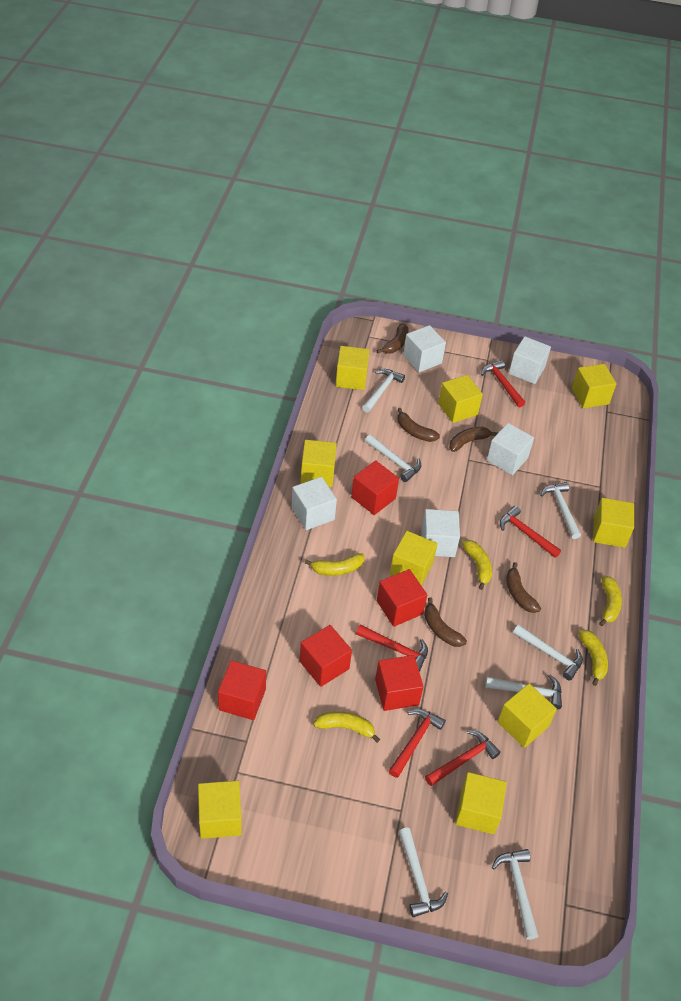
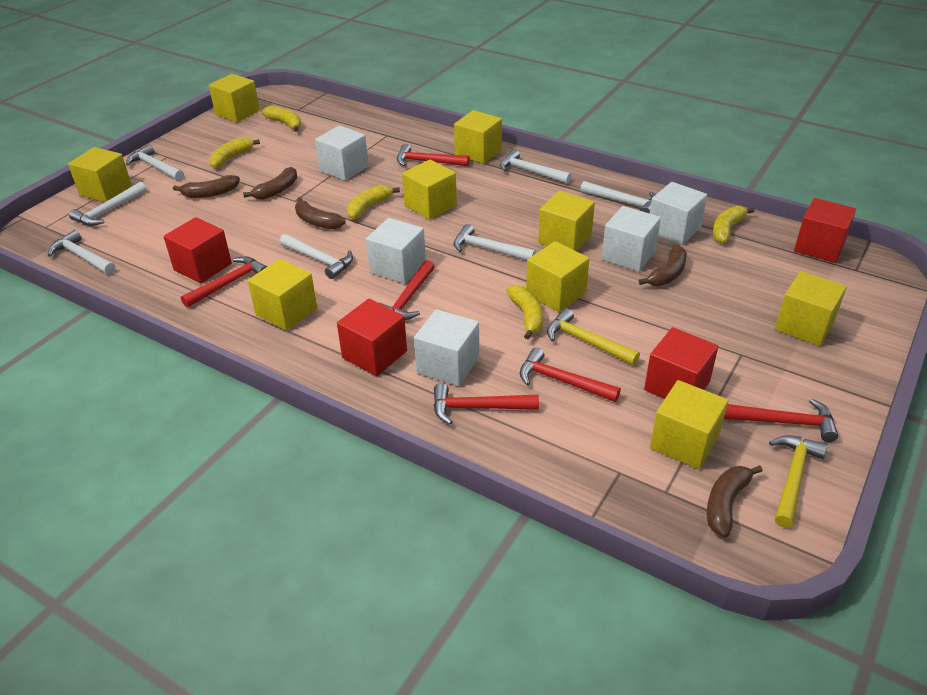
red cube: [218,660,266,720] [299,625,352,687] [351,460,399,515] [375,655,424,711] [377,569,427,627] = 5 -> [164,217,232,283] [337,299,407,376] [644,327,718,399] [794,198,856,263] = 4
red hammer: [356,625,428,672] [389,709,446,778] [425,730,501,786] [481,360,525,407] [500,506,561,558] = 5 -> [181,256,268,308] [379,260,435,320] [397,144,470,166] [434,383,539,425] [520,347,621,402] [724,399,838,442] = 6
yellow hammer: none = 0 -> [547,308,640,365] [769,435,828,528] = 2

